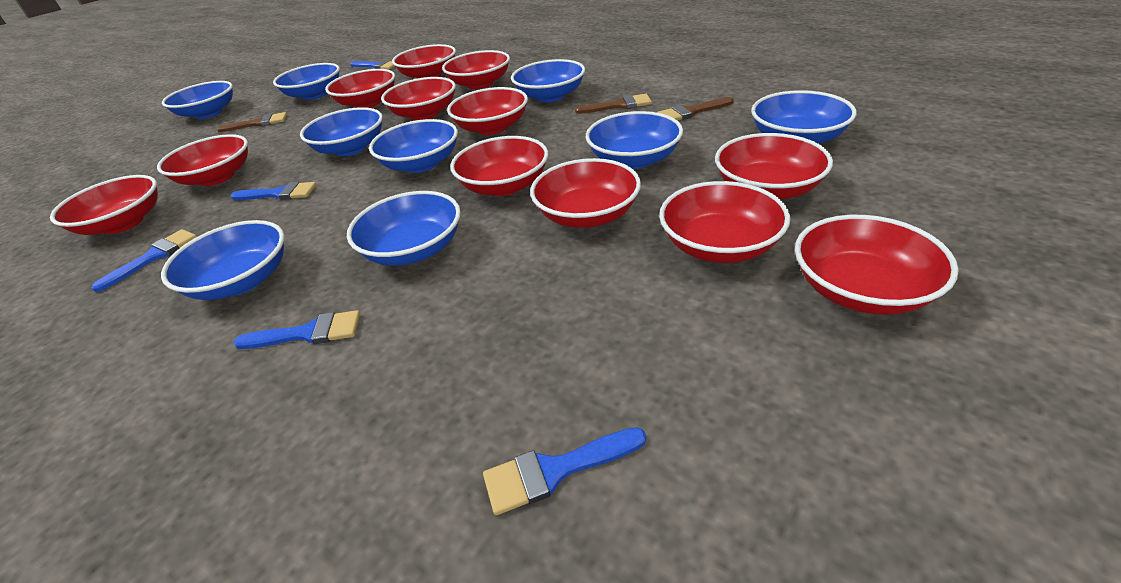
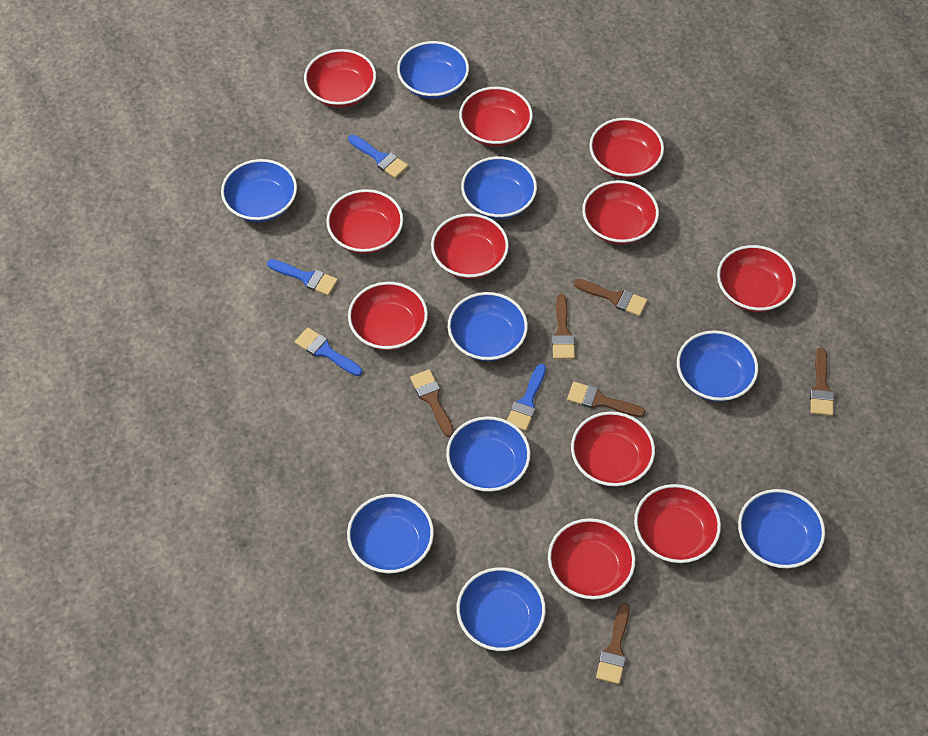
blue brush: [91,229,197,292] [231,182,316,200] [233,310,360,349] [351,60,395,70] [483,427,646,515] = 5 -> [267,259,338,296] [295,328,362,376] [348,134,408,178] [507,364,546,431] = 4
brown brush: [217,112,287,132] [575,94,652,114] [657,97,734,120] = 3 -> [410,369,454,437] [552,294,575,359] [567,382,645,417] [574,279,647,316] [596,602,630,684] [810,347,834,416] = 6
red bowl: [50,175,158,235] [157,134,248,186] [325,69,395,108] [381,77,456,120] [392,44,456,78] [442,50,510,89] [447,87,528,135] [450,136,548,196] [530,158,641,228] [659,181,790,263] [715,133,833,199] [795,215,959,315] = 12 -> [304,49,376,108] [326,189,403,254] [348,282,428,350] [431,213,509,279] [459,87,533,146] [548,518,635,600] [571,412,655,487] [582,180,659,244] [589,118,664,179] [634,484,721,563] [717,245,796,312] = 11

